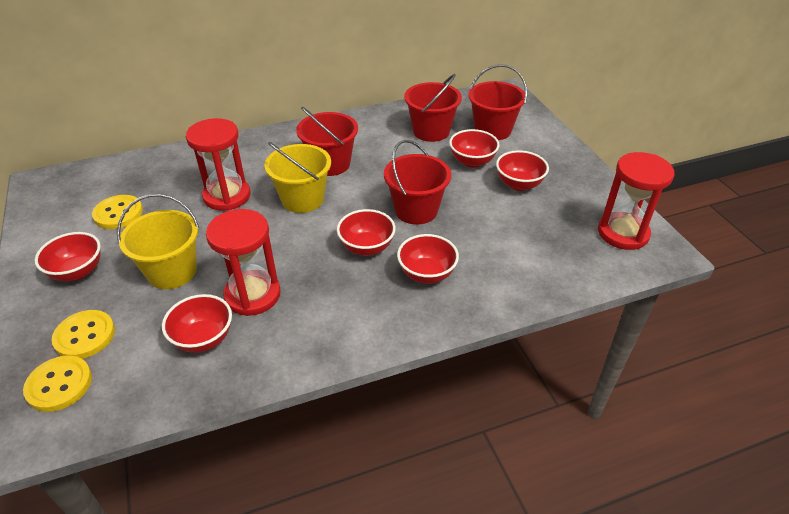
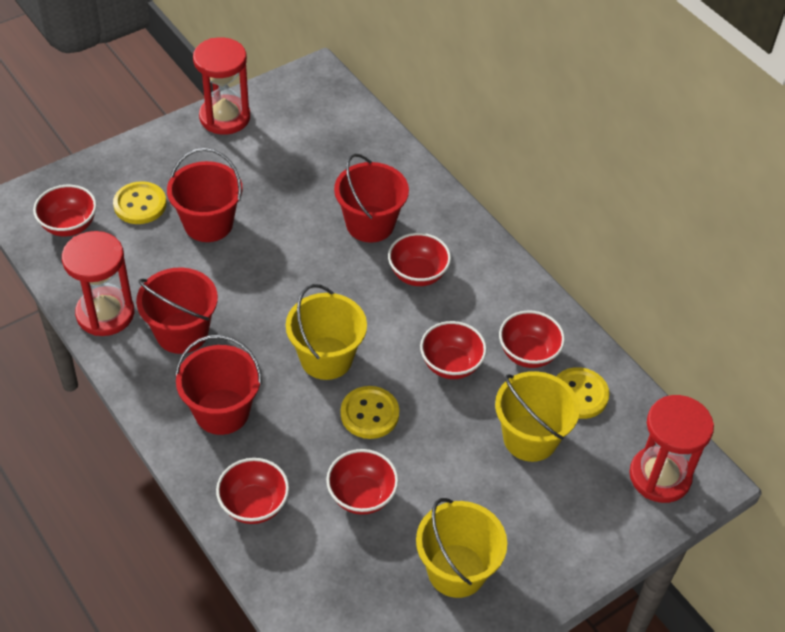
yellow bucket: [117,194,199,289] [265,142,331,213] = 2 -> [286,284,367,380] [416,498,507,598] [495,371,580,462] = 3

